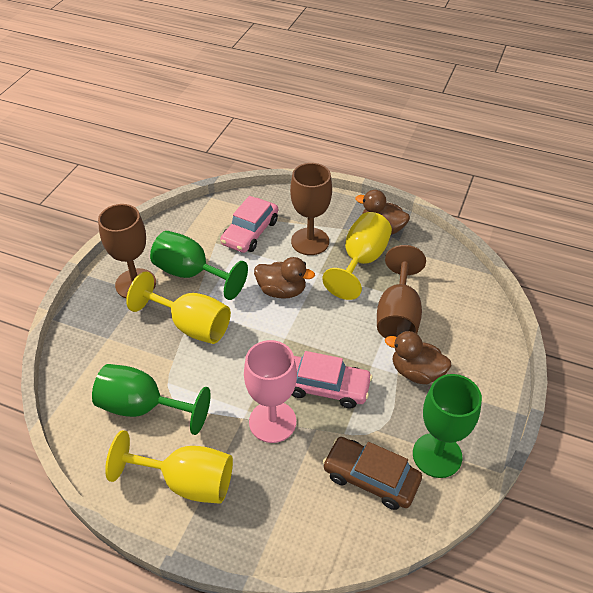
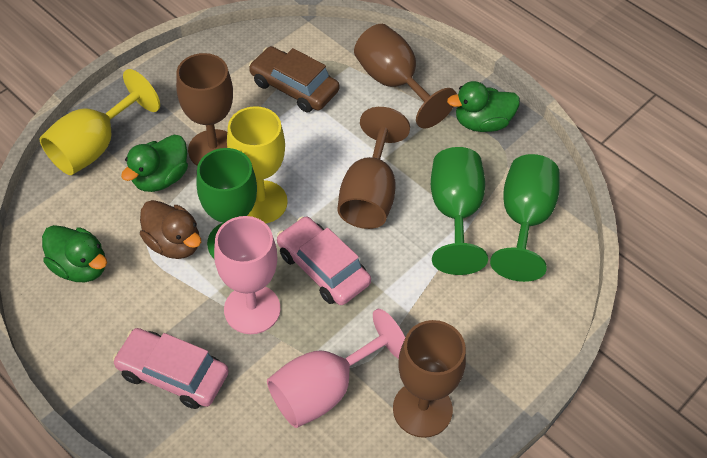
brown duck: [254,257,315,299] [355,190,410,235] [385,331,451,384] = 3 -> [140,200,201,259] = 1
brown goblet: [98,204,156,298] [290,163,332,255] [377,245,426,338] = 3 -> [176,53,233,166] [338,107,410,229] [354,24,457,129] [393,320,466,438] = 4
green duck: none = 0 -> [42,225,107,282] [121,135,188,192] [447,81,520,132] = 3
pink goblet: [244,340,297,443] = 1 -> [214,216,281,334] [267,309,405,428] = 2
yellow goblet: [105,430,233,504] [126,272,231,344] [322,212,392,300] = 3 -> [40,69,160,175] [227,106,288,223] = 2

